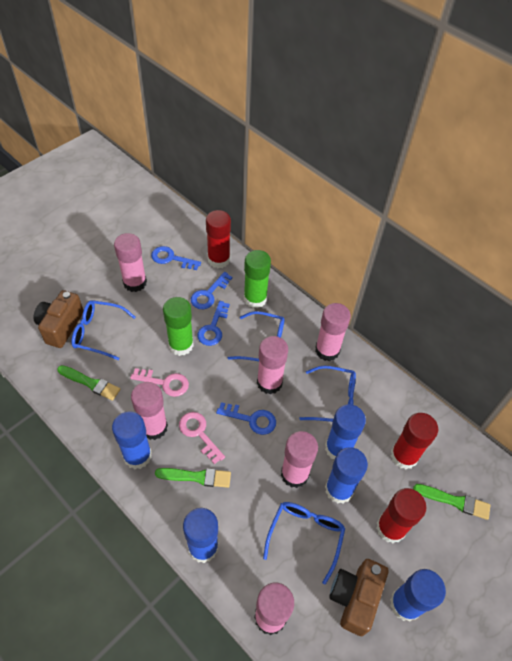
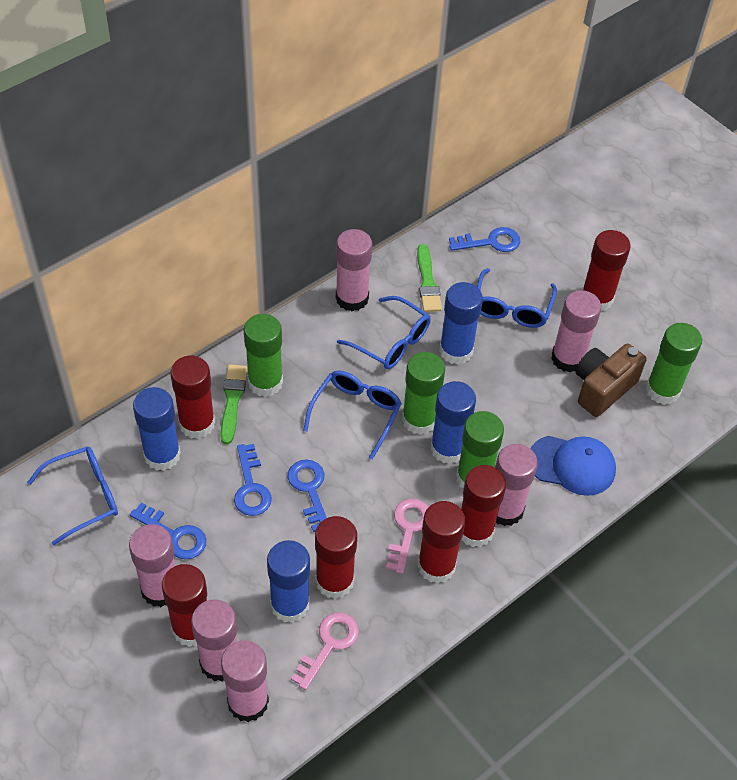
blue cap: none = 0 -> [531,436,616,496] = 1
blue glue stick: [112,411,152,469] [183,508,219,563] [325,404,366,460] [325,447,368,504] [390,569,446,622] = 5 -> [133,387,181,471] [267,540,310,623] [430,381,476,464] [439,282,483,365] = 4
brown camera: [33,290,84,348] [329,559,388,636] = 2 -> [575,343,646,417] = 1
green brush: [57,365,120,401] [155,468,231,488] [413,484,490,520] = 3 -> [220,364,247,444] [417,244,442,312] = 2
green glue stick: [163,297,194,356] [244,250,271,308] = 2 -> [244,314,283,397] [402,352,445,435] [456,411,504,489] [646,323,702,405] = 4
red glue stick: [206,210,231,268] [376,488,426,543] [391,413,438,469] = 3 -> [162,564,207,647] [170,356,215,439] [315,516,357,599] [418,501,466,584] [461,465,506,547] [582,230,631,311] = 6

